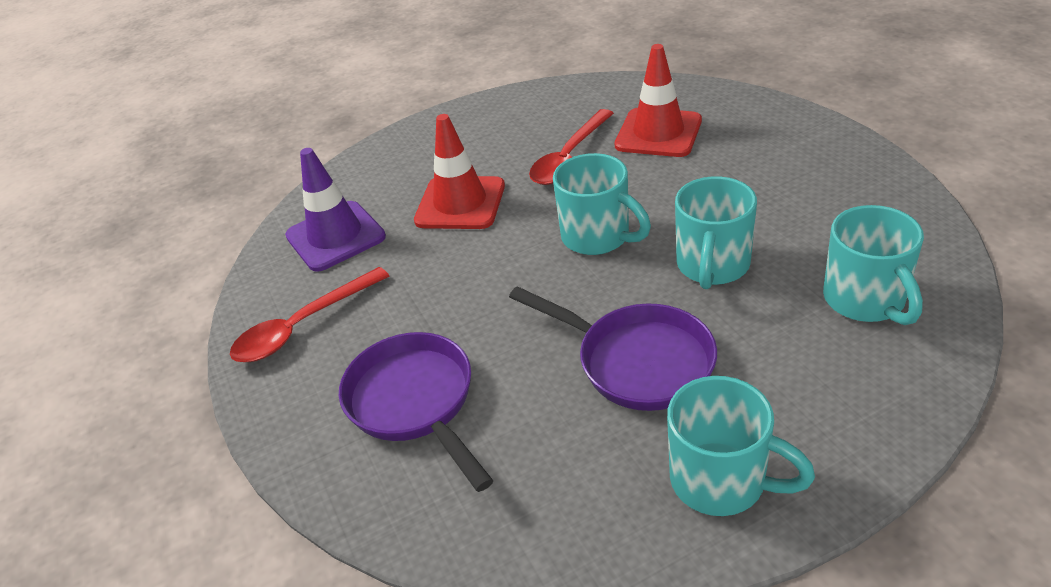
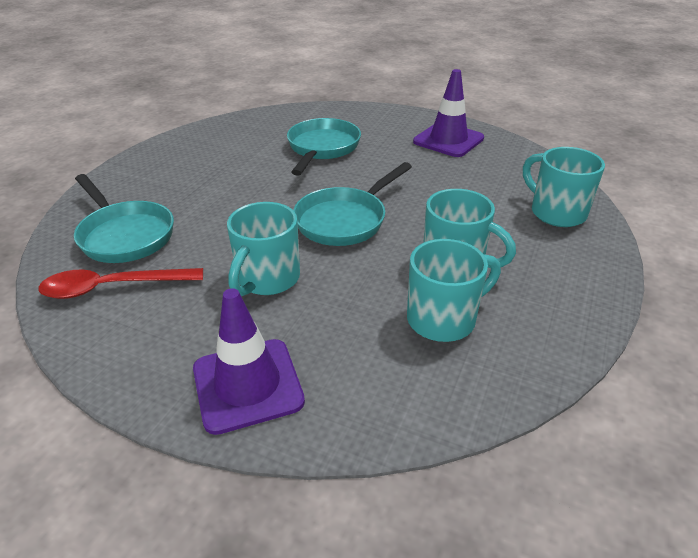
purple pan: [339,332,493,492] [509,286,717,411] = 2 -> none = 0
purple traffic cone: [285,148,386,272] = 1 -> [193,288,305,435] [413,69,484,157] = 2
red spoon: [230,267,389,362] [529,109,614,185] = 2 -> [38,268,203,299] = 1
red traffic cone: [414,114,505,229] [615,44,702,157] = 2 -> none = 0
turquoise pan: none = 0 -> [74,174,174,263] [287,118,361,175] [293,162,412,246] = 3

